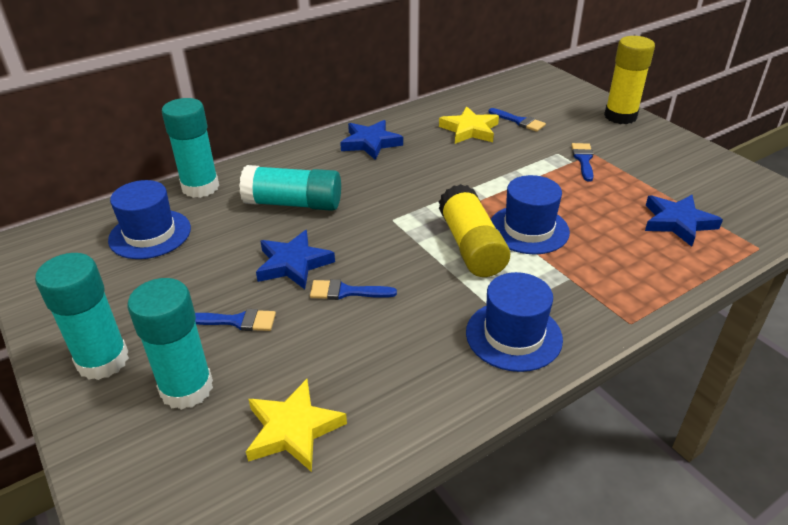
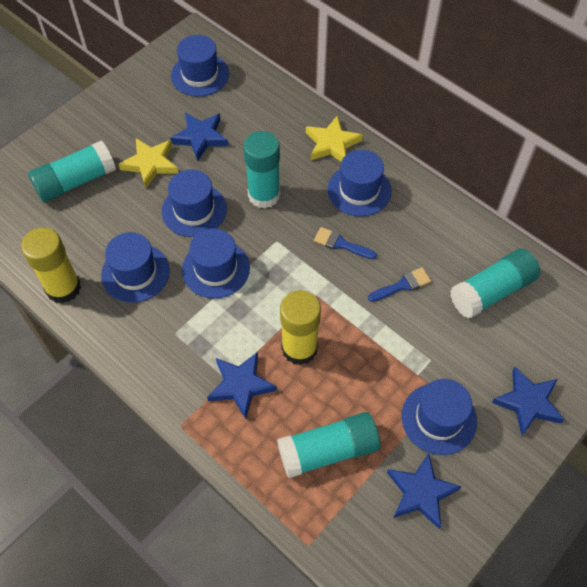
blue brush: [195,309,276,331] [310,279,397,300] [489,108,546,132] [571,143,593,182] = 4 -> [314,227,377,259] [368,267,431,302] = 2
blue hat: [108,180,191,259] [466,272,563,372] [491,175,570,254] = 3 -> [101,232,170,303] [162,169,227,237] [171,35,229,97] [182,228,250,299] [327,150,392,217] [402,379,477,455] = 6
blue star: [256,230,335,289] [340,120,403,160] [645,195,723,247] = 3 -> [170,113,229,161] [207,352,277,419] [387,453,462,529] [492,367,565,436] = 4

